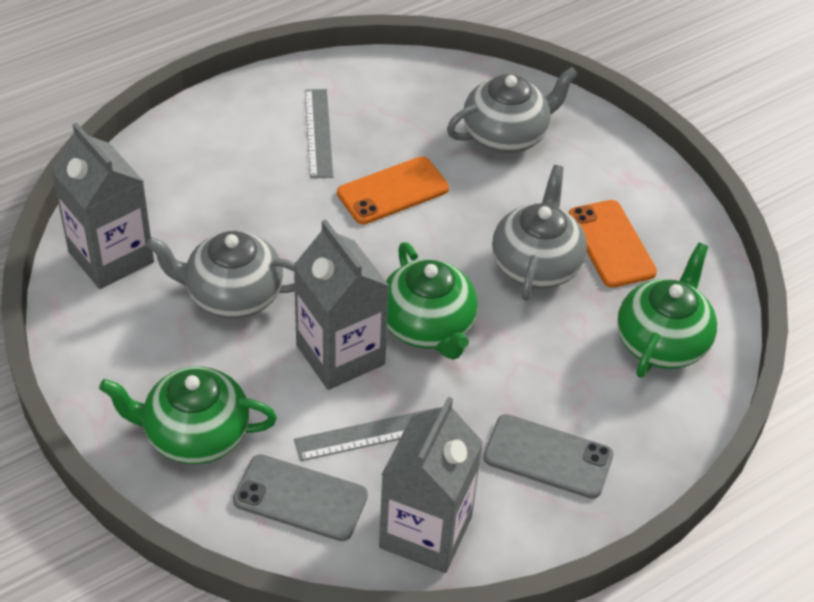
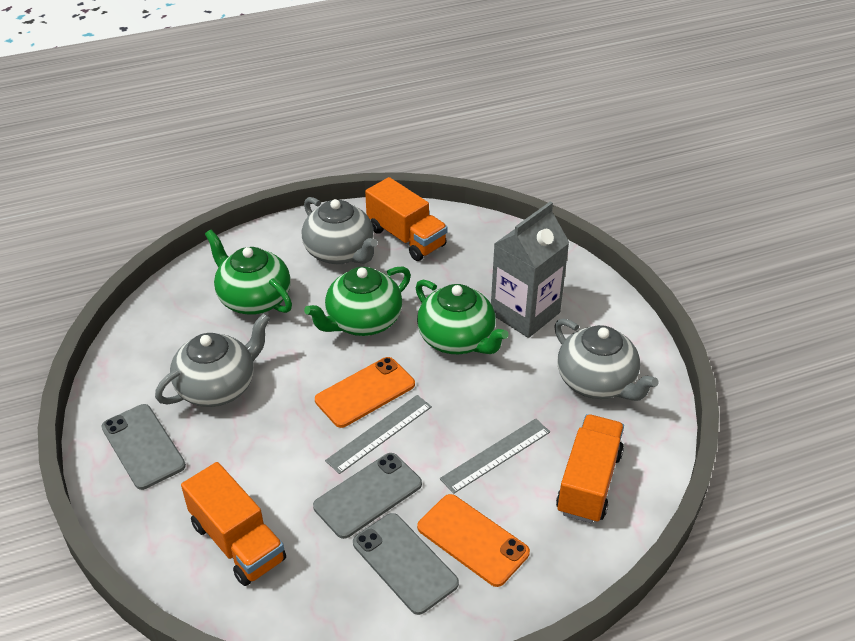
grey carton: [51,122,154,289] [293,219,389,390] [379,397,483,573] = 3 -> [491,201,569,338] = 1
grey phone: [233,454,368,541] [483,414,613,499] = 2 -> [101,404,186,490] [313,453,422,539] [353,513,459,615] = 3
orange truck: none = 0 -> [181,462,286,586] [365,177,448,261] [556,414,624,523] = 3

